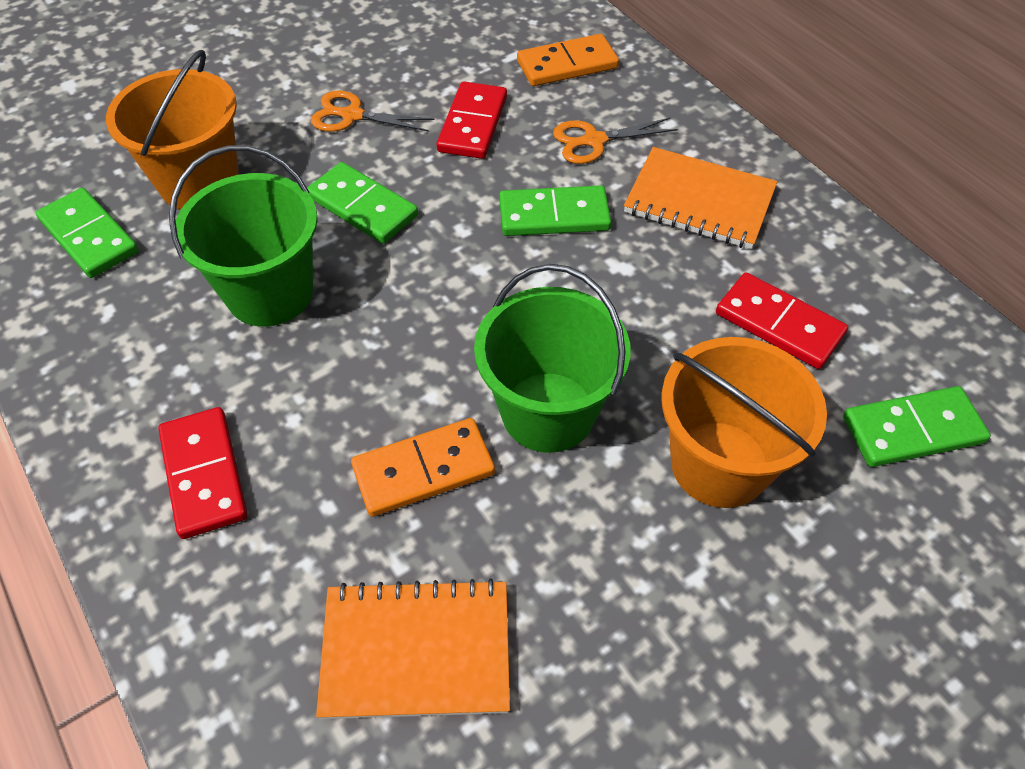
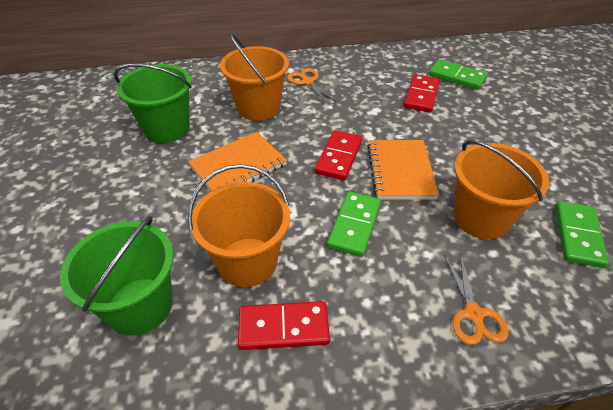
green domino: [36,188,139,278] [307,162,418,244] [499,185,611,236] [843,386,991,467] = 4 -> [327,191,381,257] [429,59,488,90] [555,201,609,268] = 3
orange bucket: [106,50,239,210] [661,337,827,508] = 2 -> [188,164,290,287] [220,33,289,121] [454,140,549,239] = 3
orange domino: [351,418,495,517] [517,34,619,86] = 2 -> none = 0

